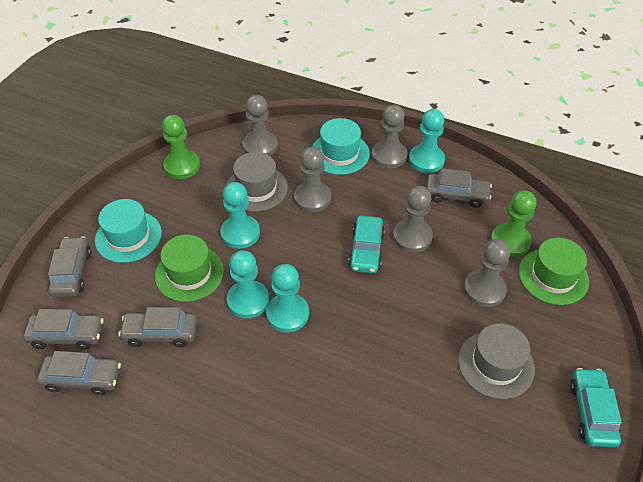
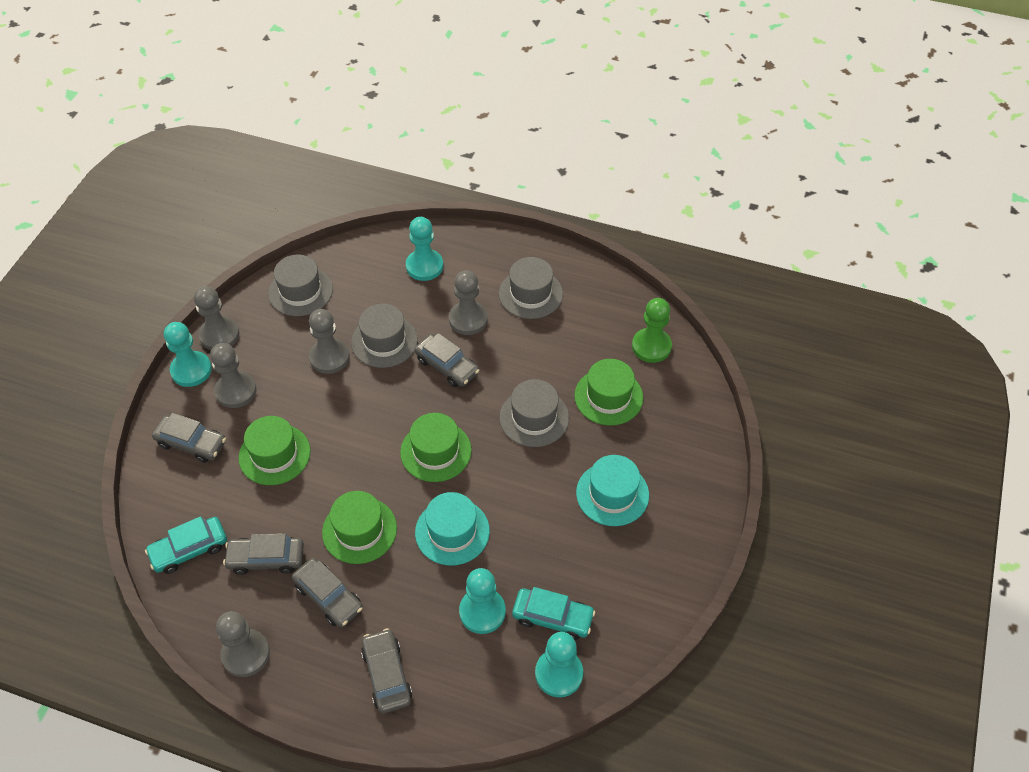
green hat: [155,235,224,302] [519,238,589,305] = 2 -> [238,416,311,485] [322,491,397,564] [400,413,472,482] [574,359,643,426] = 4
green pawn: [162,115,200,179] [491,190,536,257] = 2 -> [632,298,672,363] = 1
grey hat: [226,152,288,212] [458,323,535,399] = 2 -> [268,255,333,316] [351,304,418,368] [499,257,563,319] [499,379,569,447] = 4

